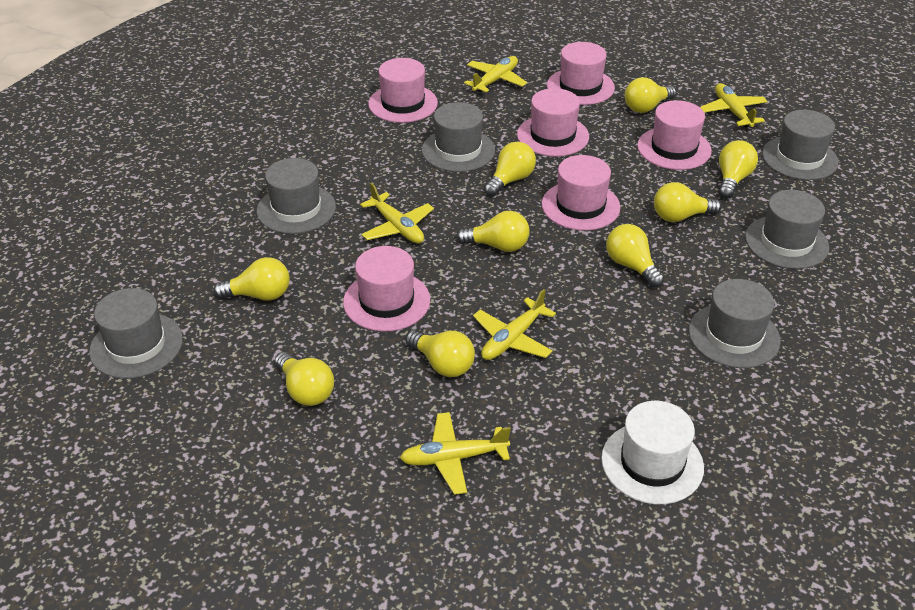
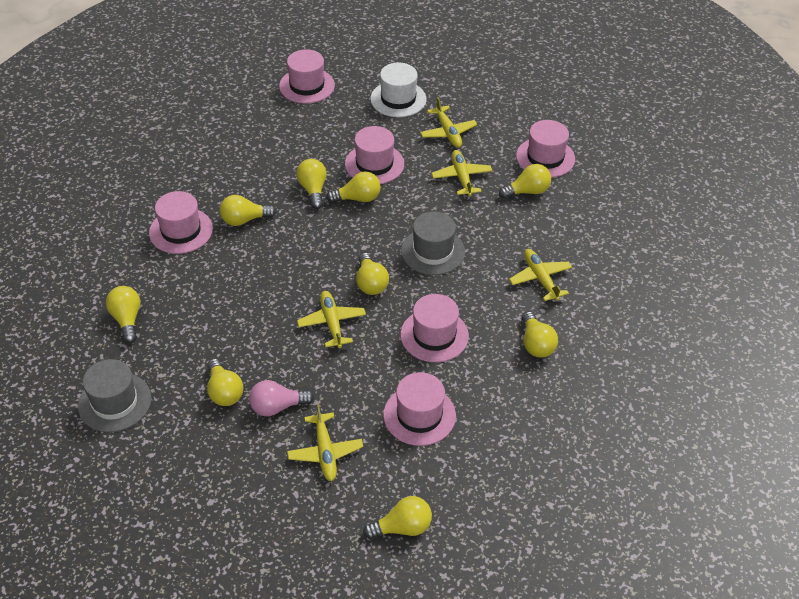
grey hat: [89,288,183,379] [257,158,336,234] [422,102,495,172] [689,279,781,368] [745,190,829,269] [762,110,839,180] = 6 -> [78,359,151,432] [401,212,465,275] = 2
pink light bulb: none = 0 -> [249,380,314,416] = 1

